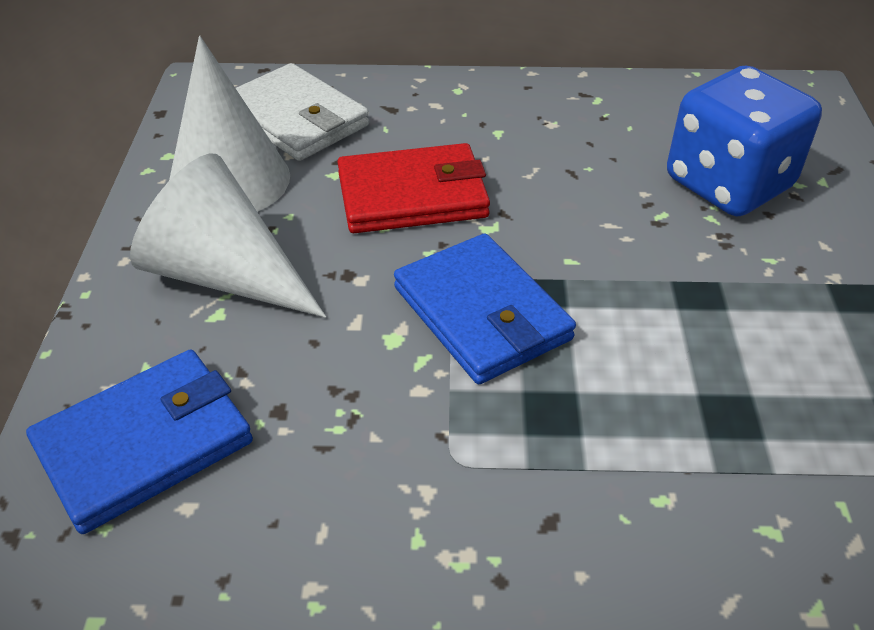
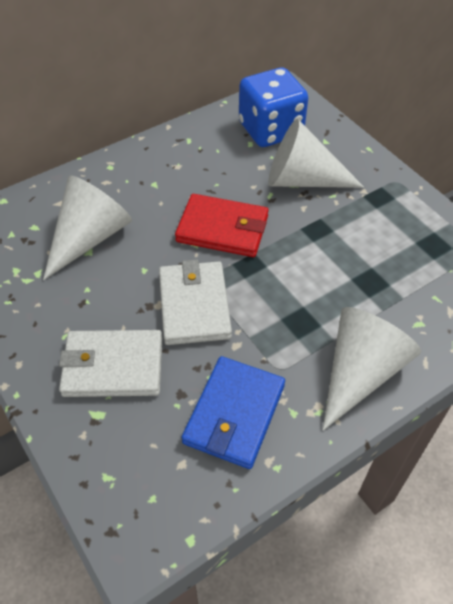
blue wallet: [26,350,253,534] [394,233,576,384] = 2 -> [181,356,285,469] = 1
white cone: [130,154,326,318] [169,36,290,212] = 2 -> [43,176,132,280] [268,119,364,188] [323,307,421,431] = 3
white wallet: [236,63,369,161] = 1 -> [59,330,162,397] [159,259,232,345] = 2

